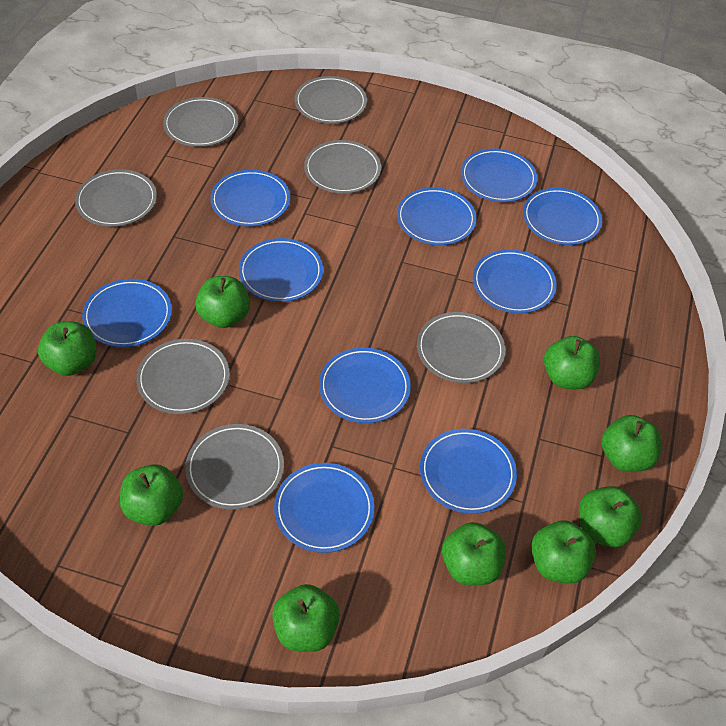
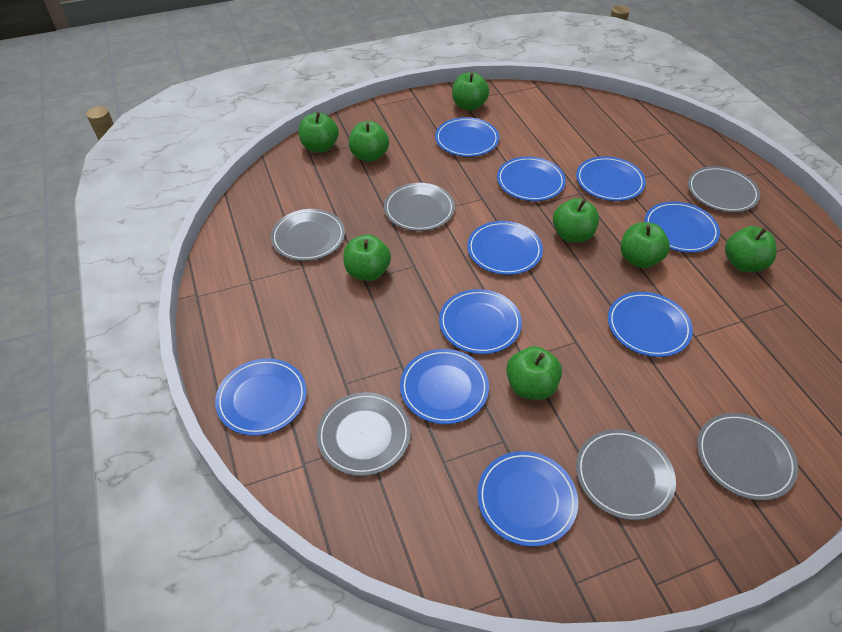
green apple: [38,321,97,376] [120,464,183,526] [195,276,250,328] [272,584,340,652] [442,522,506,585] [531,520,596,584] [544,336,600,389] [579,486,642,547] [601,415,661,472] = 9 -> [299,112,339,153] [343,234,391,281] [349,121,389,162] [452,72,489,111] [506,346,562,400] [553,198,599,243] [620,222,670,268] [725,226,777,272] = 8
grey plate: [75,170,157,227] [136,339,230,414] [163,97,239,147] [185,424,284,510] [295,76,367,124] [304,140,381,194] [417,312,505,383] = 7 -> [271,209,345,261] [317,392,411,476] [384,183,455,231] [576,429,676,520] [688,166,760,212] [697,413,798,501] = 6

